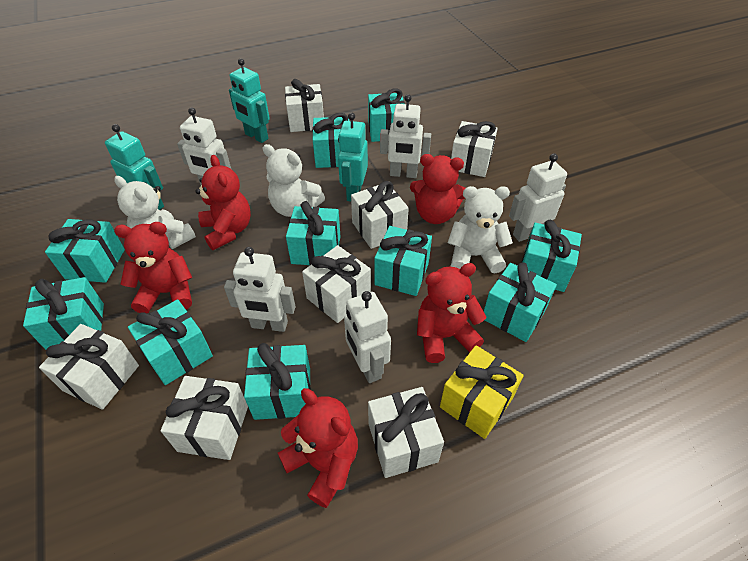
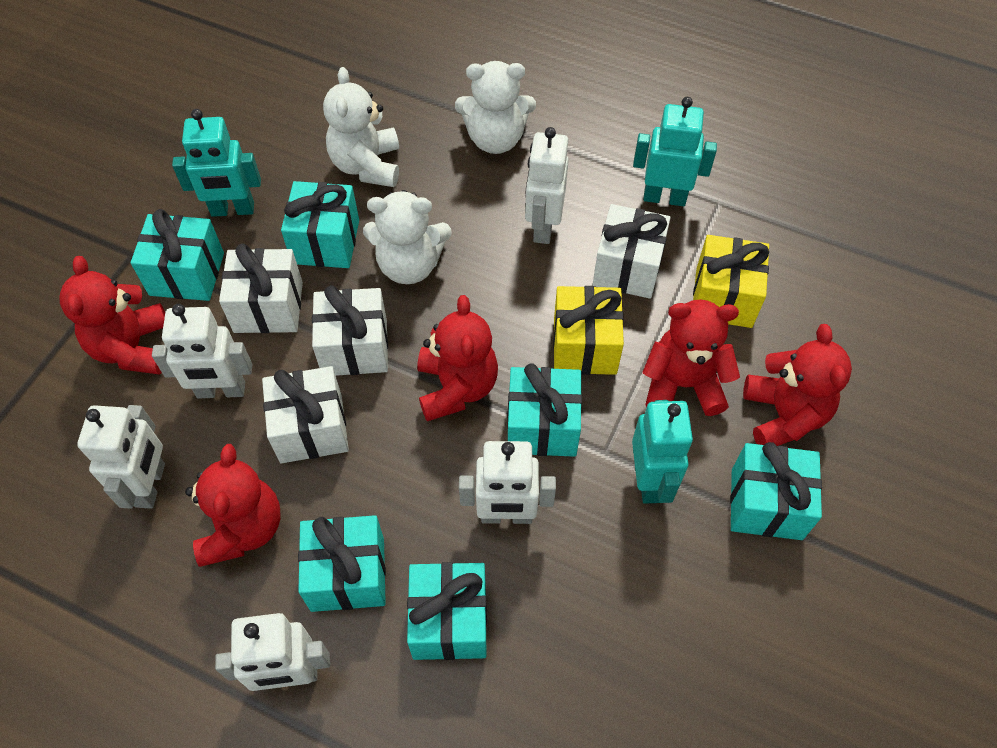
turquoise gift: [23,277,104,350] [45,219,125,283] [128,299,213,385] [244,343,311,420] [286,201,341,265] [312,113,349,168] [368,89,405,142] [374,226,432,296] [484,263,557,342] [521,220,582,292] = 10 -> [131,209,224,301] [281,181,359,268] [298,515,386,612] [407,562,487,660] [508,363,582,457] [730,442,822,540] = 6
white gift: [39,324,139,410] [161,376,248,460] [285,79,324,132] [302,245,371,323] [351,181,409,249] [368,387,444,478] [451,121,498,177] = 7 -> [219,244,303,333] [262,366,349,463] [312,285,388,376] [593,204,670,299] = 4
yellow gift: [440,345,524,439] = 1 -> [553,286,624,375] [693,235,769,328] = 2

